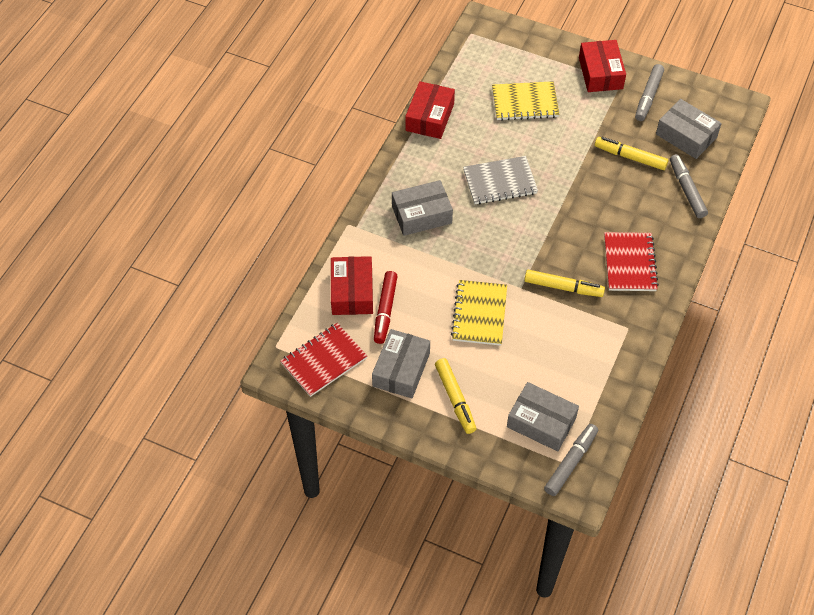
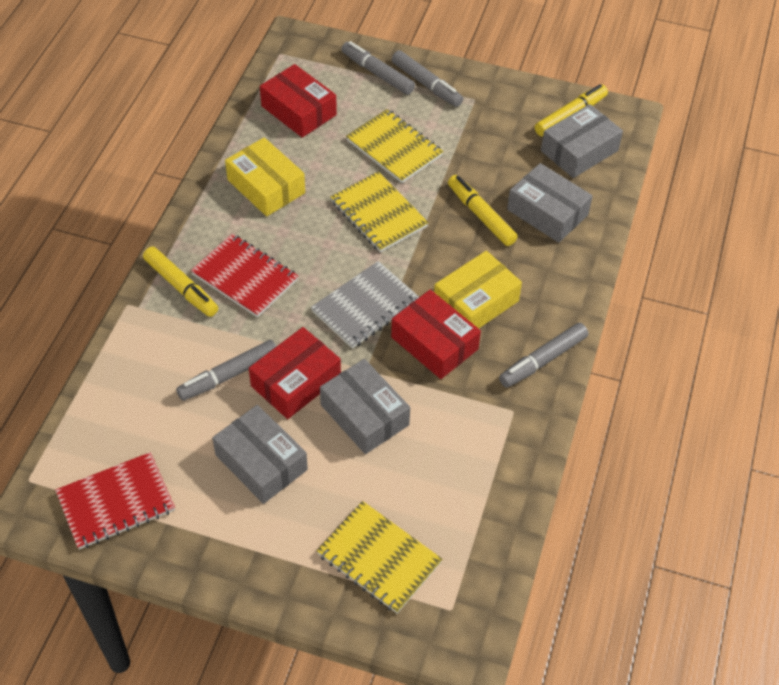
grey marker: [544,424,598,496] [635,64,664,121] [670,154,708,218] = 3 -> [176,340,277,401] [341,41,415,95] [392,50,463,107] [499,323,588,388] = 4
red marker: [374,271,398,344] = 1 -> none = 0
yellow box: none = 0 -> [225,137,305,216] [434,251,522,328] = 2
yellow notebook: [451,280,507,346] [492,81,559,121] = 2 -> [317,501,442,613] [331,172,429,253] [346,109,443,183] = 3

